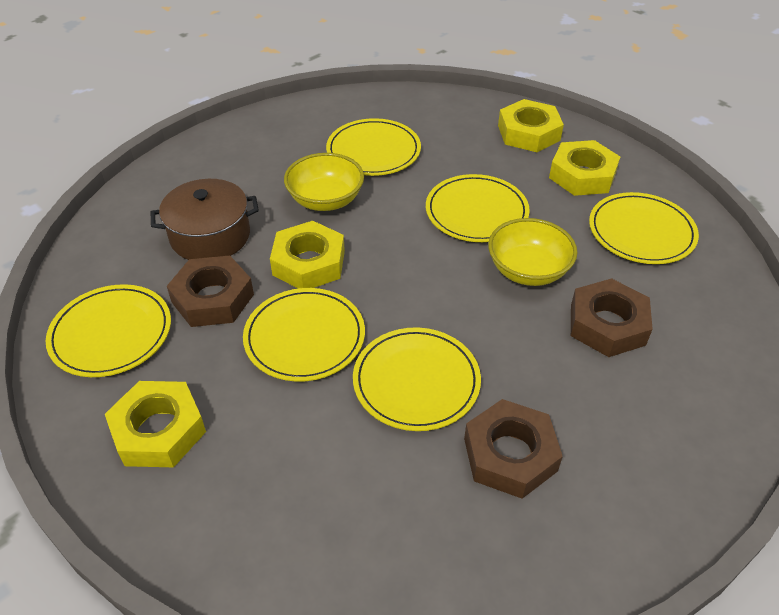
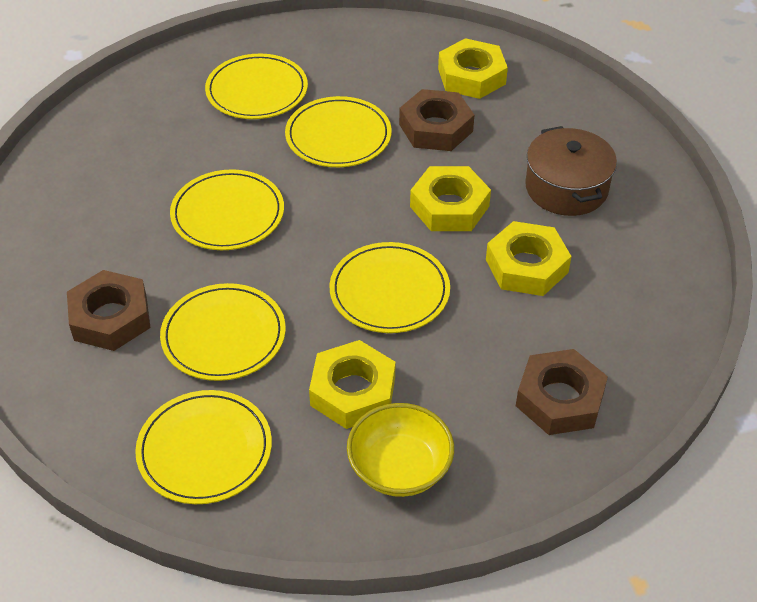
yellow bowl: [284,153,364,211] [488,218,577,286] = 2 -> [347,403,454,497] = 1

